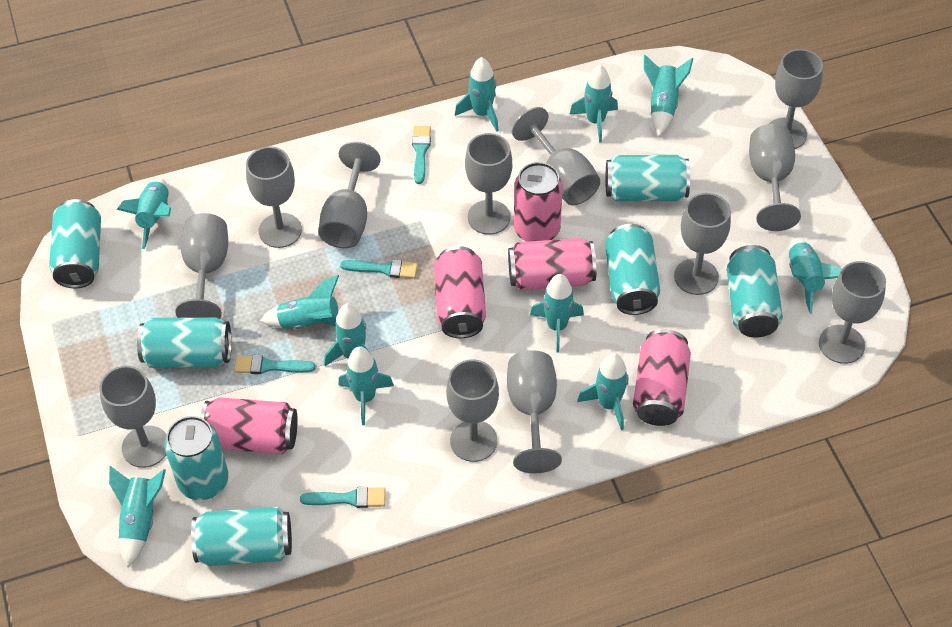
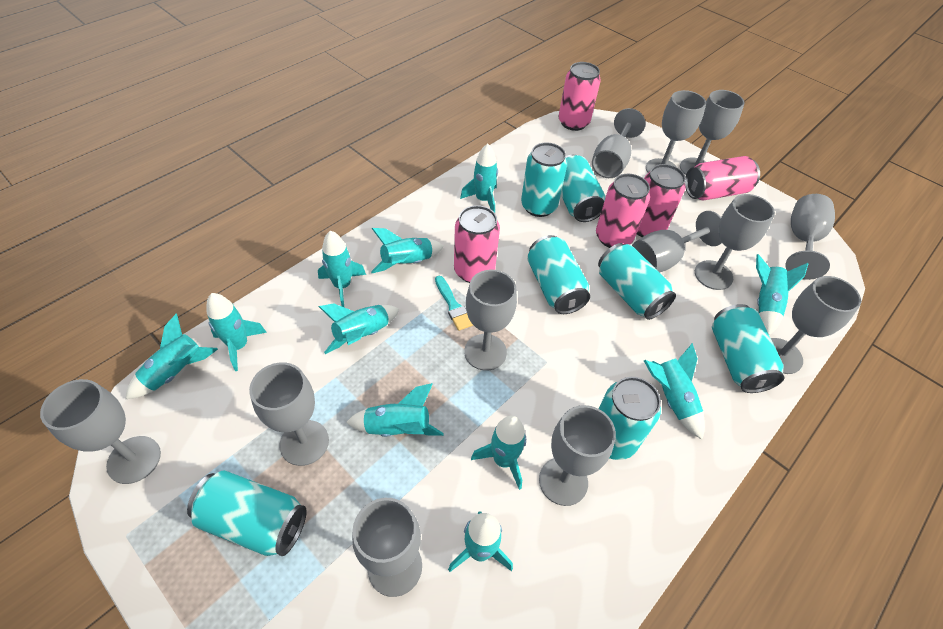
turquoise brush: [234,355,316,374] [300,487,386,508] [340,259,418,279] [412,126,431,184] = 4 -> [435,276,473,331] = 1

